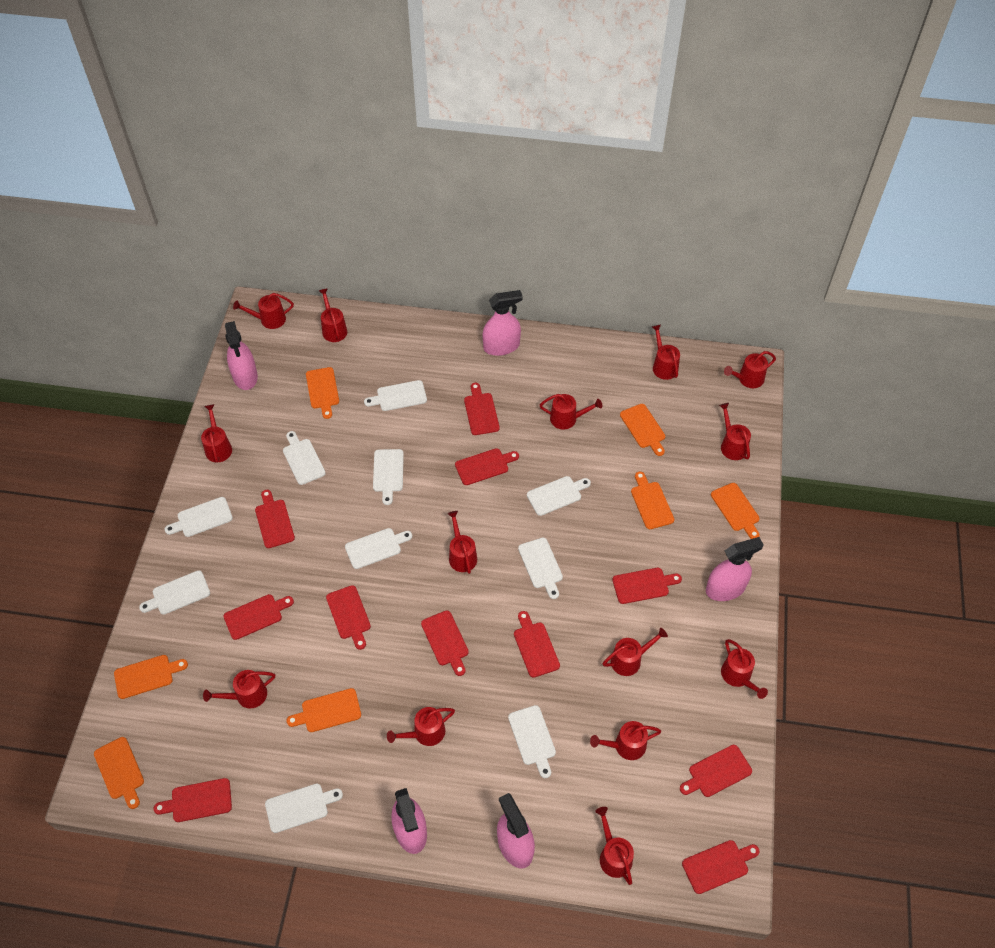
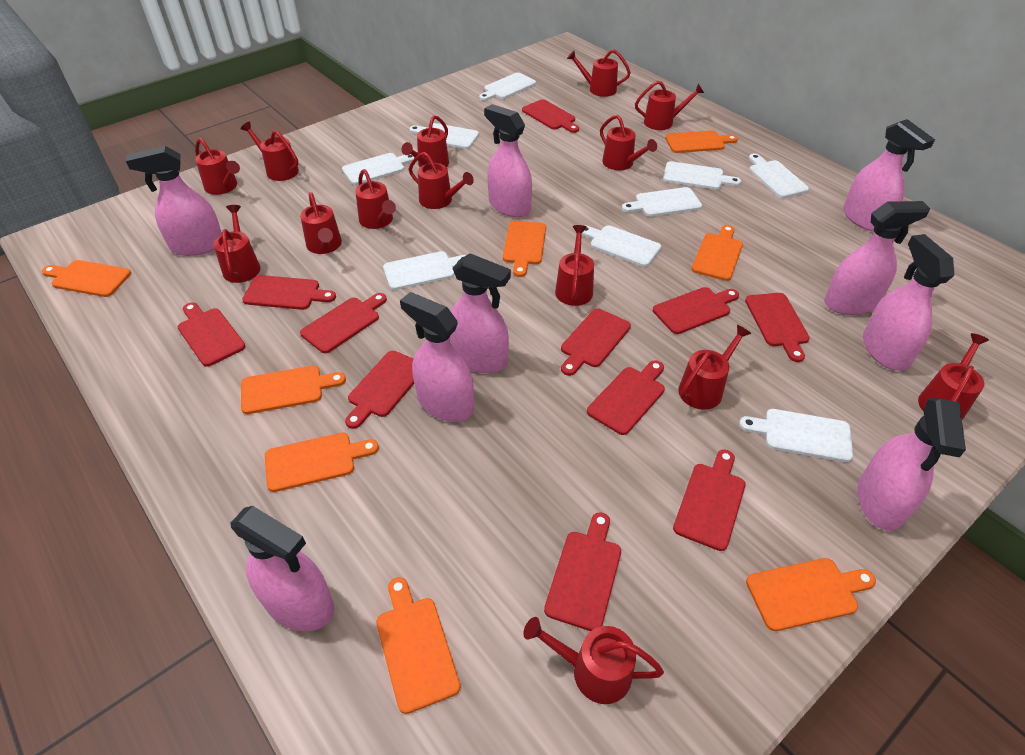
orange cutting board: [94,737,144,809] [114,655,188,699] [287,688,361,732] [306,367,339,419] [620,404,665,456] [631,471,674,529] [711,483,760,539] = 7 -> [42,260,131,297] [241,366,346,414] [265,433,379,492] [376,577,460,714] [503,221,546,277] [665,130,738,153] [691,225,743,281] [746,558,876,631] = 8
pink spray bottle: [225,321,258,390] [392,788,427,854] [482,290,523,356] [497,793,535,868] [706,537,764,601] = 5 -> [126,146,222,256] [230,506,334,631] [400,292,474,422] [449,253,511,373] [484,104,532,217] [824,201,930,315] [843,119,935,232] [857,397,966,531] [863,234,954,371] = 9
white cutting board: [139,570,210,615] [165,497,233,537] [265,784,343,833] [283,431,326,485] [345,528,412,569] [364,380,427,411] [373,449,404,505] [508,705,556,778] [518,538,563,599] [527,476,591,516] = 10 -> [342,153,415,185] [383,251,466,290] [409,123,479,149] [479,73,536,101] [582,225,661,267] [622,187,702,217] [663,161,741,190] [739,409,853,462] [749,153,809,198] = 9

